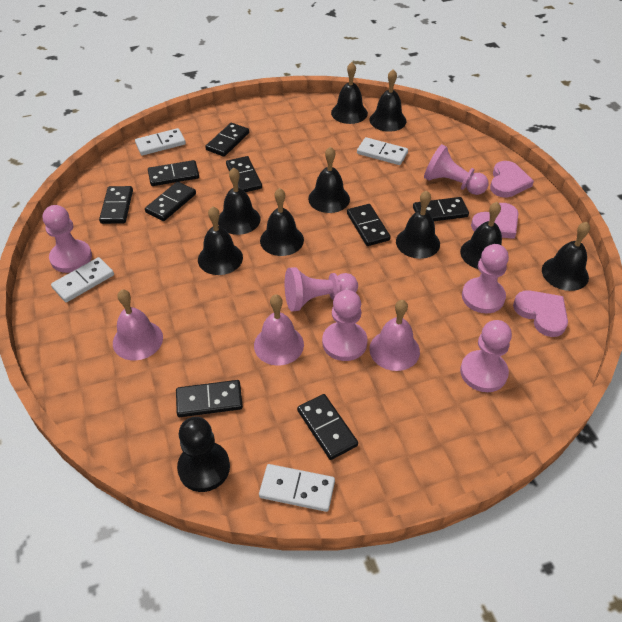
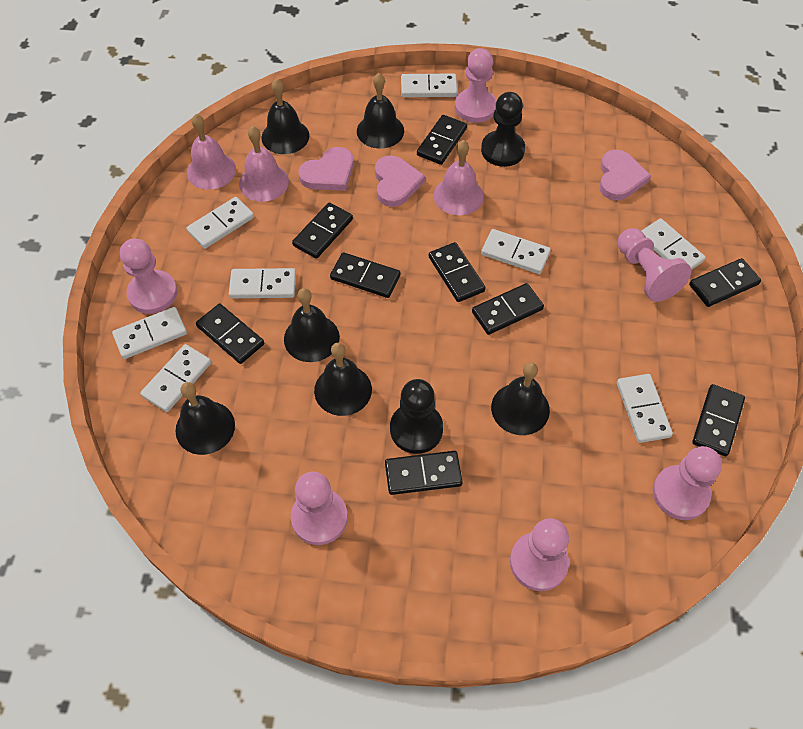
black bell: [198,207,243,275] [218,167,261,235] [260,188,304,256] [308,147,350,213] [331,62,368,124] [370,69,406,132] [396,191,440,259] [460,202,502,269] [542,222,590,291] = 9 -> [175,382,235,455] [261,79,309,154] [284,288,340,362] [314,343,372,416] [357,73,404,149] [491,362,550,435] = 6
black pawn: [177,417,230,492] = 1 -> [390,379,443,454] [481,92,525,167] = 2
white domino: [51,257,114,302] [135,128,186,155] [259,464,335,512] [357,137,408,165] = 4 -> [112,307,187,359] [140,344,211,412] [186,197,254,249] [229,268,296,298] [401,74,457,97] [481,229,551,274] [617,374,673,443] [641,218,706,270] = 8

